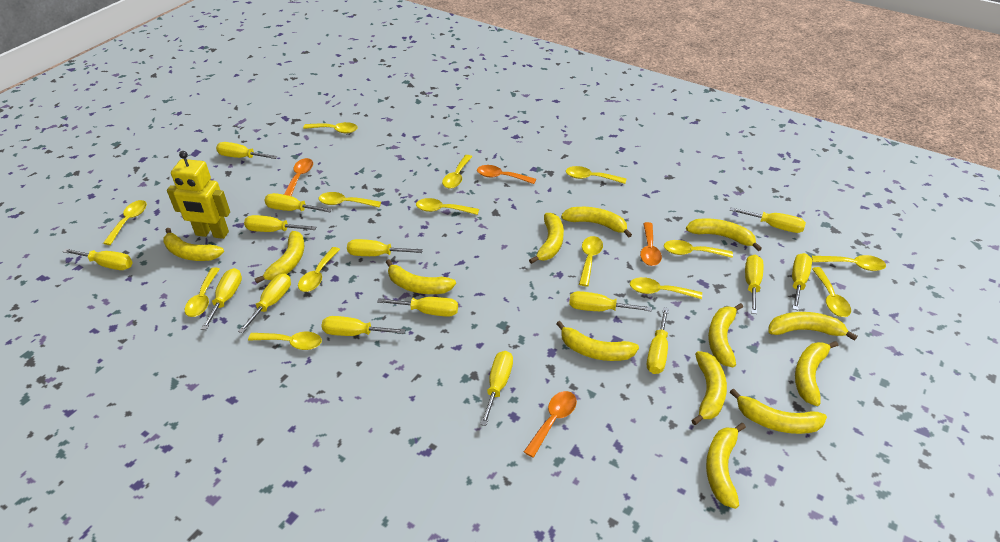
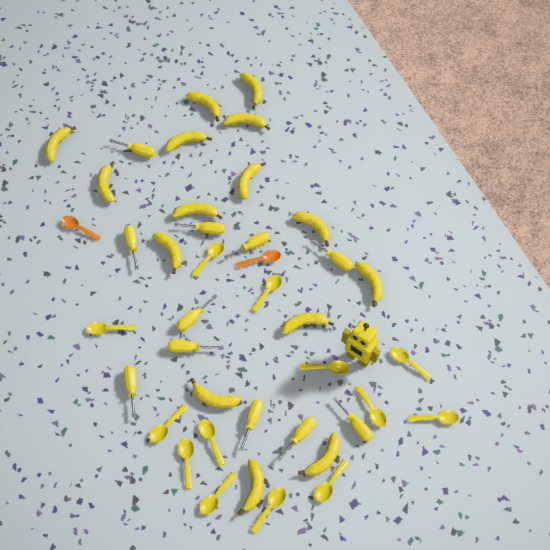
orange spoon: [284,158,313,196] [477,165,536,184] [524,391,577,458] [640,222,662,266] = 4 -> [61,216,101,241] [236,250,281,268] = 2
yellow banana: [163,228,224,261] [255,231,305,283] [386,259,456,294] [529,213,564,264] [556,321,639,361] [561,207,632,237] [686,219,762,251] [691,351,727,425] [706,423,746,509] [708,303,743,368] [730,388,827,434] [768,312,858,341] [795,341,838,406] = 13 -> [45,126,76,162] [97,161,115,202] [152,232,182,274] [166,131,212,152] [172,203,222,219] [186,91,220,122] [190,378,241,408] [223,113,270,130] [237,459,263,515] [238,162,266,199] [239,72,262,108] [282,312,335,335] [292,211,330,247] [298,432,340,476] [355,262,383,307] = 15
yellow screwdriver: [63,249,133,270] [201,268,242,330] [216,142,278,159] [238,273,291,333] [244,215,316,232] [264,193,332,212] [321,316,405,336] [347,239,423,256] [377,297,458,317] [480,351,513,426] [569,291,652,312] [647,307,669,374] [730,207,806,233] [745,255,763,314] [792,253,812,310] = 15 -> [109,139,155,157] [124,225,139,270] [124,365,137,418] [168,340,222,352] [174,222,225,234] [176,294,218,331] [224,232,270,258] [239,399,263,451] [277,416,316,461] [310,239,353,271] [333,397,373,442] = 11
yellow spoon: [103,200,147,245] [185,268,220,317] [248,332,322,350] [298,247,340,292] [303,122,358,133] [319,192,381,207] [416,198,479,215] [442,155,472,189] [566,166,626,184] [579,236,603,286] [630,277,702,299] [664,240,733,258] [812,255,886,271] [812,267,851,317] = 14 -> [86,322,135,335] [149,404,188,443] [178,438,194,489] [191,242,224,277] [198,419,225,466] [199,472,237,515] [250,487,286,533] [251,275,282,312] [300,360,349,374] [314,459,349,502] [354,385,386,427] [390,347,432,380] [408,410,459,424] = 13

